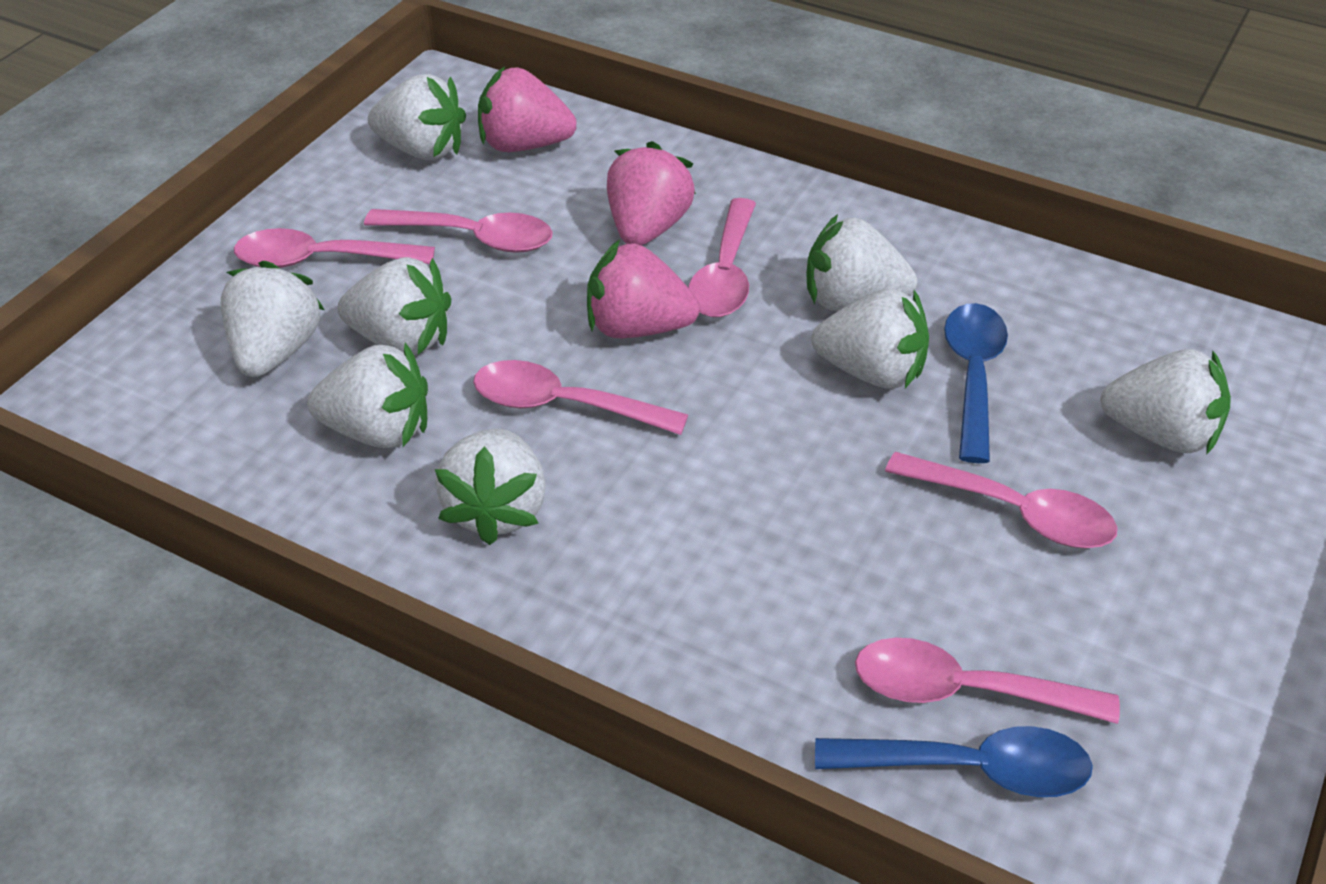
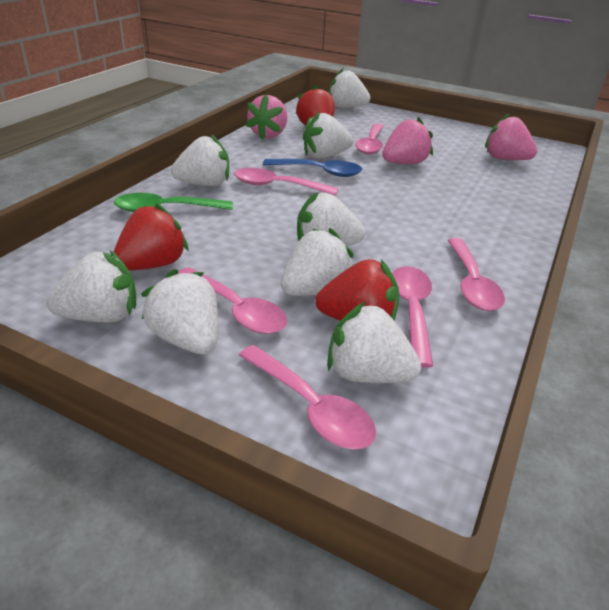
blue spoon: [815,726,1093,797] [944,303,1008,463] = 2 -> [263,159,362,177] = 1
green spoon: none = 0 -> [114,193,233,212] = 1
red strawberry: none = 0 -> [114,203,189,270] [295,85,335,126] [315,259,400,321] = 3

